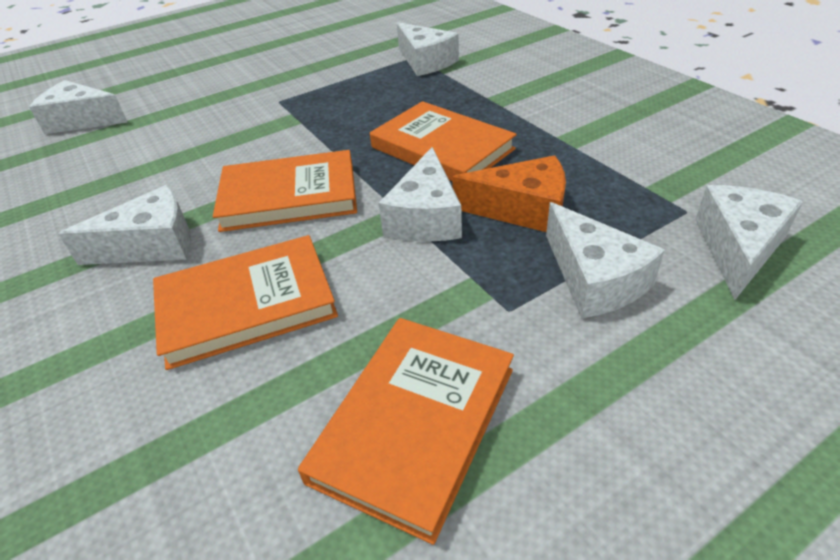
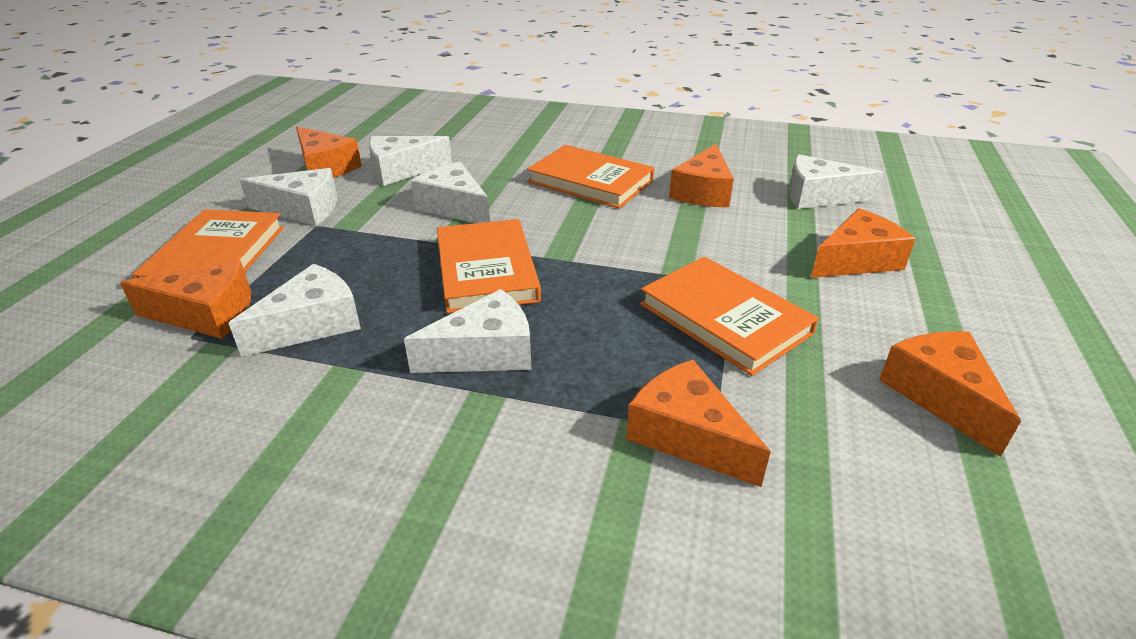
orange cheese: [452,155,566,232] = 1 -> [120,260,252,339] [296,126,362,178] [626,360,771,487] [669,144,734,207] [811,208,916,278] [879,331,1021,457] = 6

